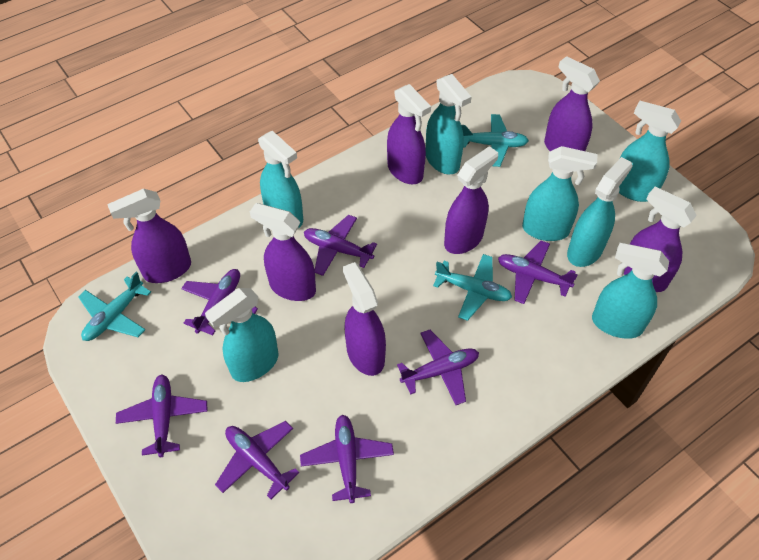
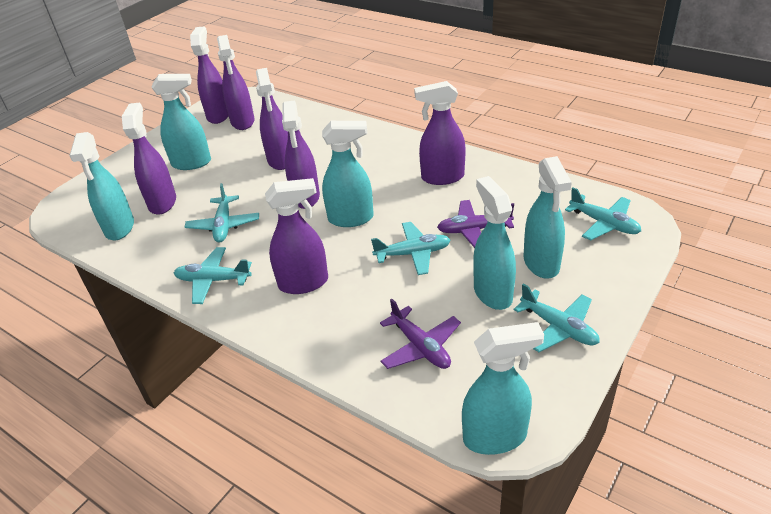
purple plane: [116,375,207,457] [181,269,258,335] [215,421,299,499] [300,415,394,503] [304,215,377,276] [397,330,479,405] [498,241,578,304] = 7 -> [380,299,461,369] [437,200,514,248] = 2
turquoise plane: [78,272,151,341] [433,254,512,321] [461,114,529,167] = 3 -> [174,247,252,304] [185,183,259,242] [371,222,450,275] [514,284,600,352] [565,187,641,240] = 5
turquoise spray bottle: [205,288,279,382] [258,131,303,228] [426,74,472,174] [522,146,598,241] [567,157,632,267] [592,243,669,339] [619,101,681,202] = 7 -> [70,132,134,240] [151,74,211,170] [322,121,374,227] [462,322,544,455] [473,176,516,310] [523,156,572,279] = 6

